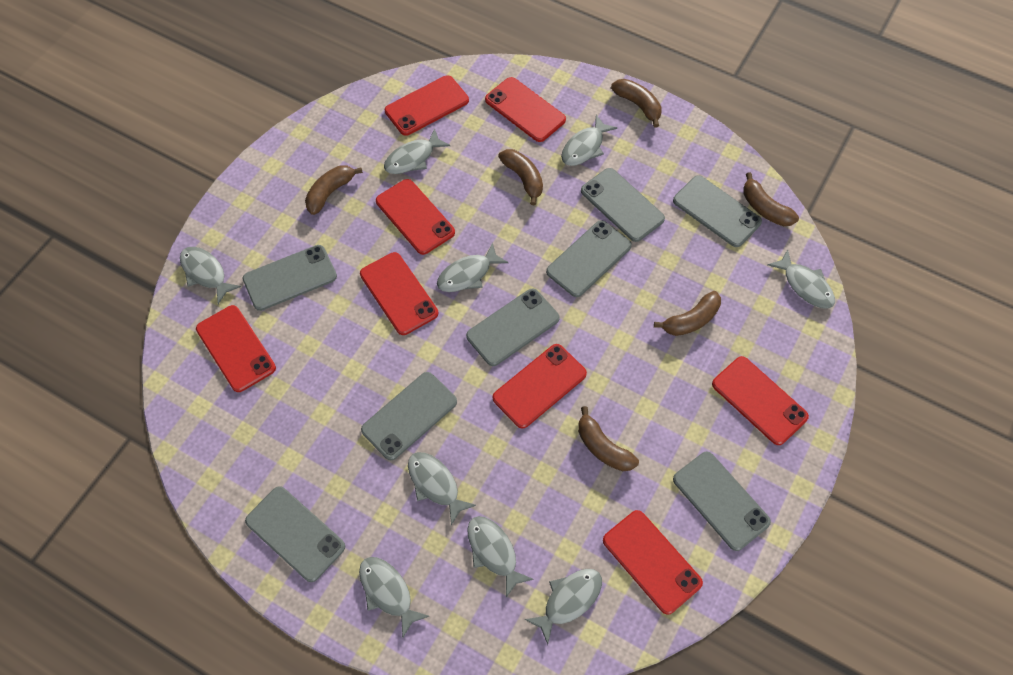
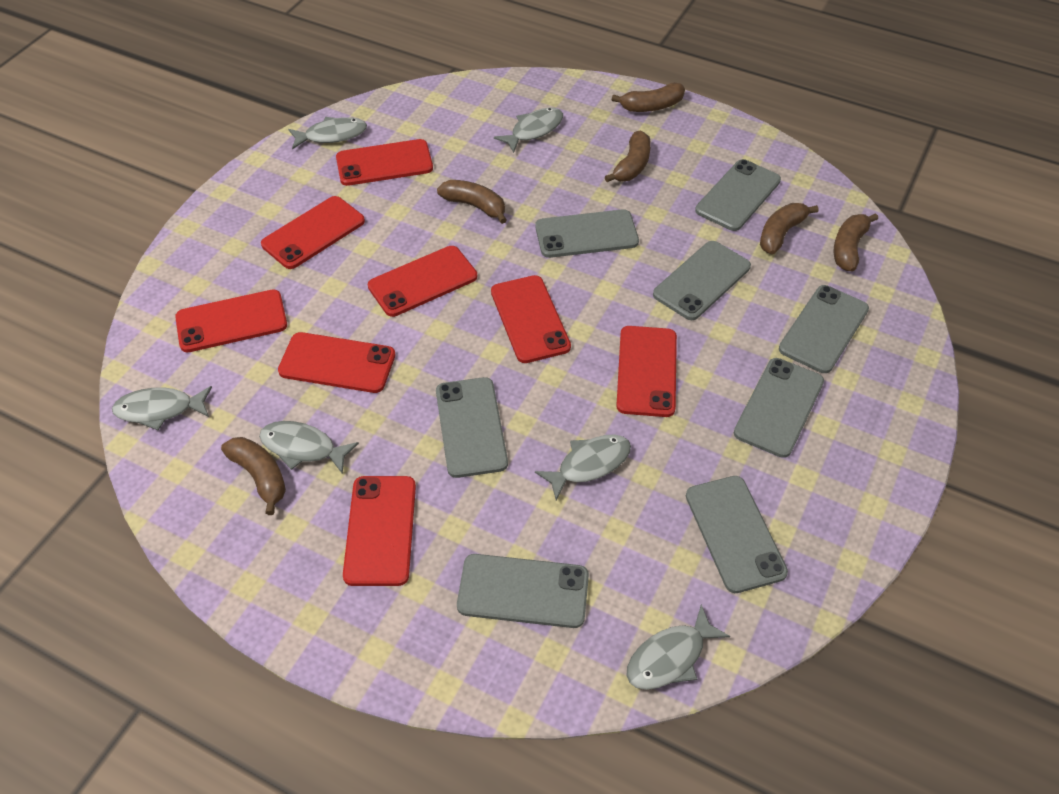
grey fish: [180,247,241,304] [359,557,429,638] [384,129,450,174] [408,452,476,526] [437,242,508,292] [467,516,534,598] [525,569,602,644] [561,115,617,166] [768,249,835,309] = 9 -> [112,386,212,430] [259,421,359,474] [288,117,367,149] [494,108,563,153] [535,434,631,500] [626,605,730,690] = 6

